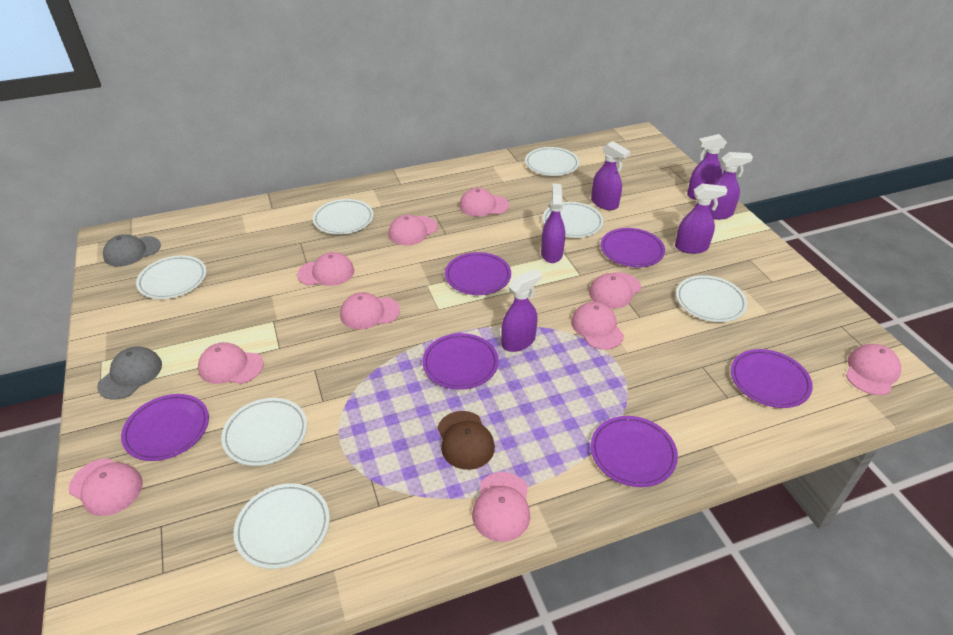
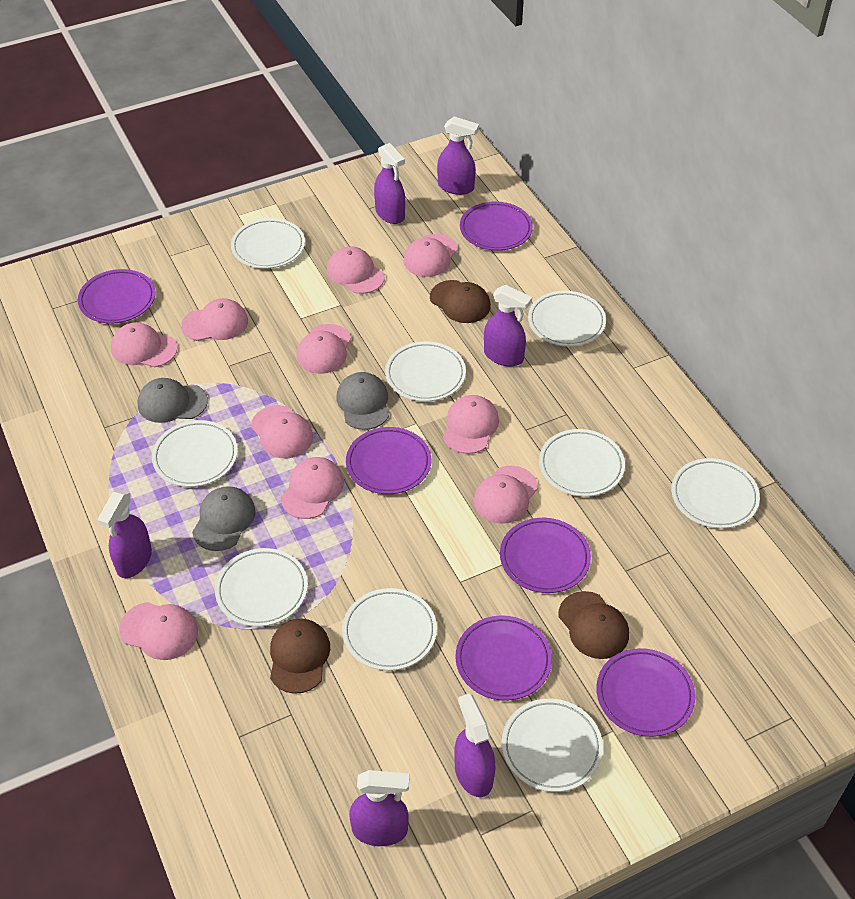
brown cap: [438,411,495,470] = 1 -> [270,619,330,694] [430,280,491,323] [558,591,629,659] = 3
grey cap: [97,347,162,400] [103,234,161,267] = 2 -> [138,378,208,423] [192,486,255,551] [337,372,389,430] = 3
white plate: [136,255,207,299] [221,398,307,466] [233,483,330,569] [313,199,374,235] [525,147,579,176] [543,202,604,238] [676,275,747,322] = 7 -> [152,420,238,487] [215,548,308,627] [231,218,305,269] [342,588,437,671] [385,341,466,401] [502,699,603,792] [528,291,606,347] [539,429,625,497] [671,458,760,528] = 9

